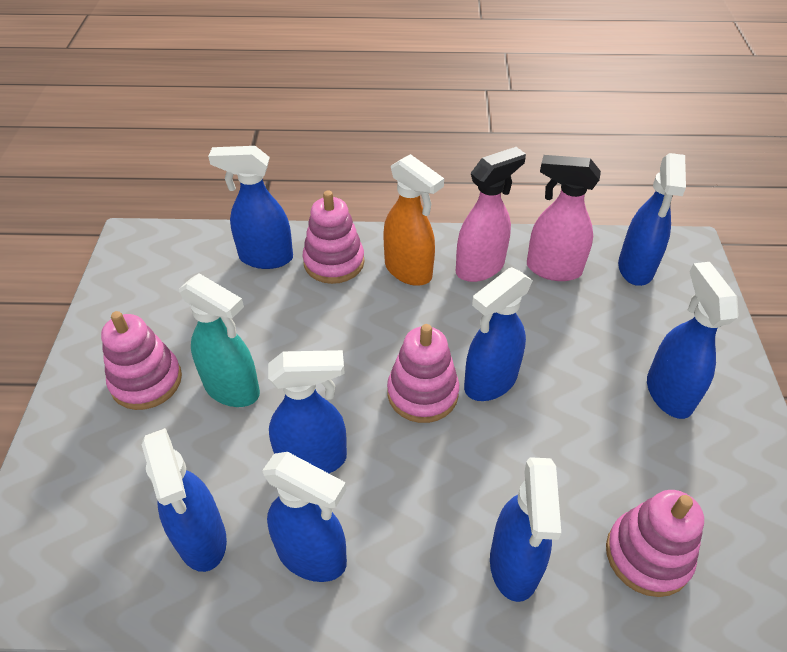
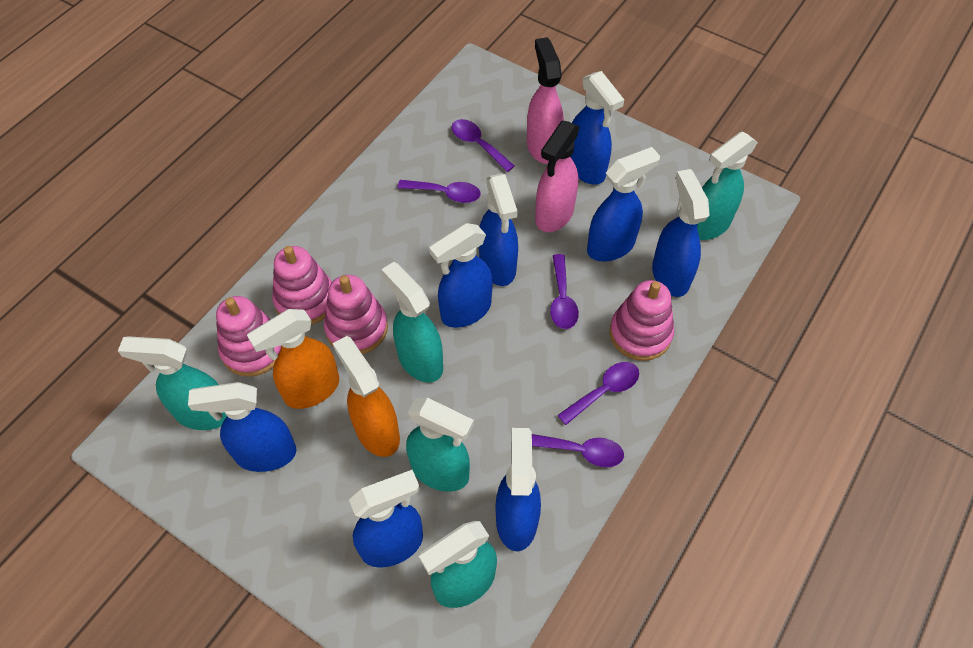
orange spray bottle: [383,154,444,286] = 1 -> [247,309,339,409] [333,336,400,457] = 2
purple spoon: none = 0 -> [397,180,480,203] [452,119,515,172] [532,434,624,467] [550,254,579,329] [557,362,639,425] = 5
turquoise spray bottle: [179,273,260,407] = 1 -> [118,336,227,430] [381,262,443,383] [406,398,474,492] [419,521,497,608] [697,131,758,240] = 5

